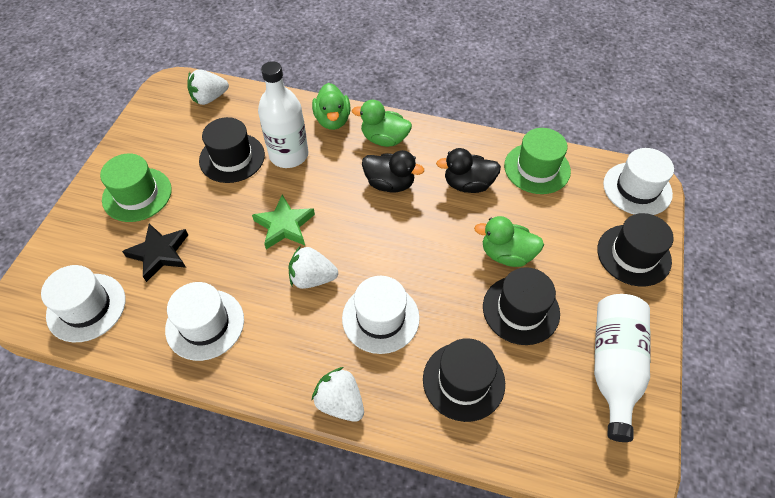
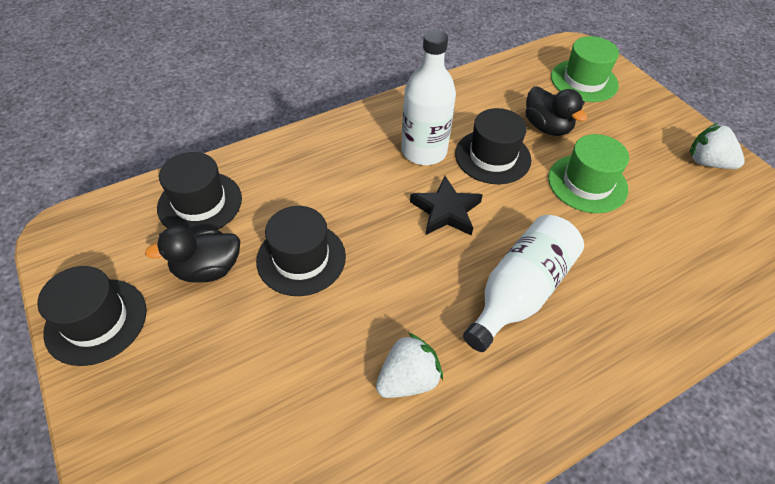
green duck: [312,83,351,130] [352,100,412,147] [474,216,544,267] = 3 -> none = 0
green star: [252,195,315,249] = 1 -> none = 0
white hat: [41,265,125,342] [165,282,244,361] [342,276,420,354] [603,148,674,215] = 4 -> none = 0
white strawberry: [187,69,229,105] [289,245,338,289] [312,367,364,422] = 3 -> [376,333,443,398] [690,123,745,169] = 2

